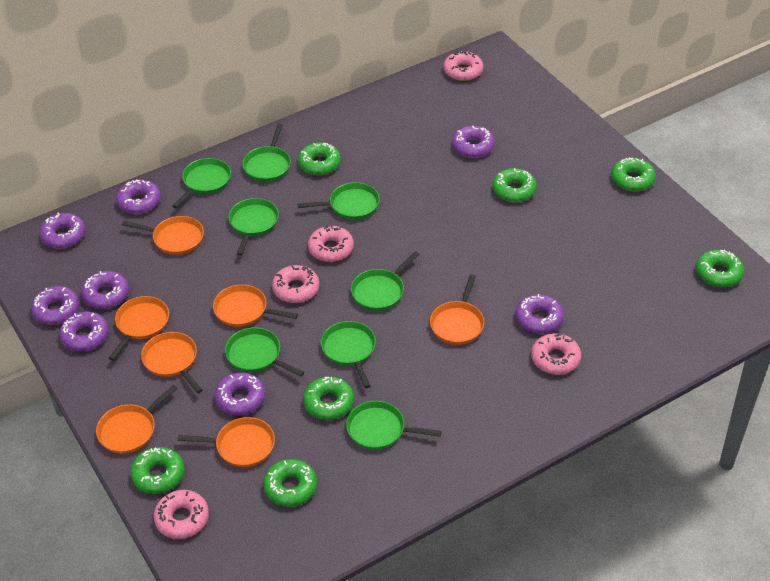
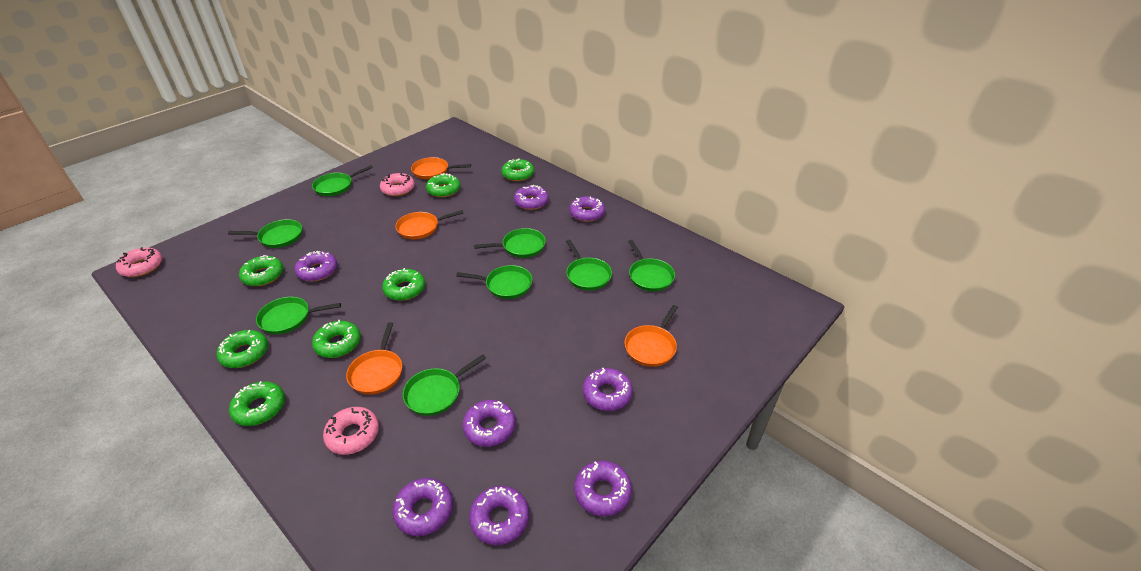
orange pan: [96,385,178,454] [109,296,169,361] [122,216,204,255] [141,332,203,394] [178,417,275,467] [213,284,298,327] [430,274,484,345] = 7 -> [346,322,402,394] [395,210,463,239] [411,157,471,179] [624,305,678,367] = 4
pink donut: [154,490,209,539] [272,265,319,303] [308,225,354,262] [443,51,484,81] [531,333,581,375] = 5 -> [116,247,162,277] [323,407,379,455] [380,173,415,196] = 3

